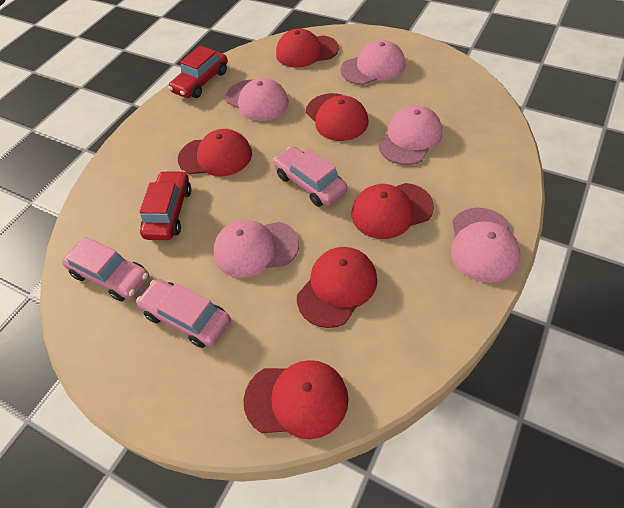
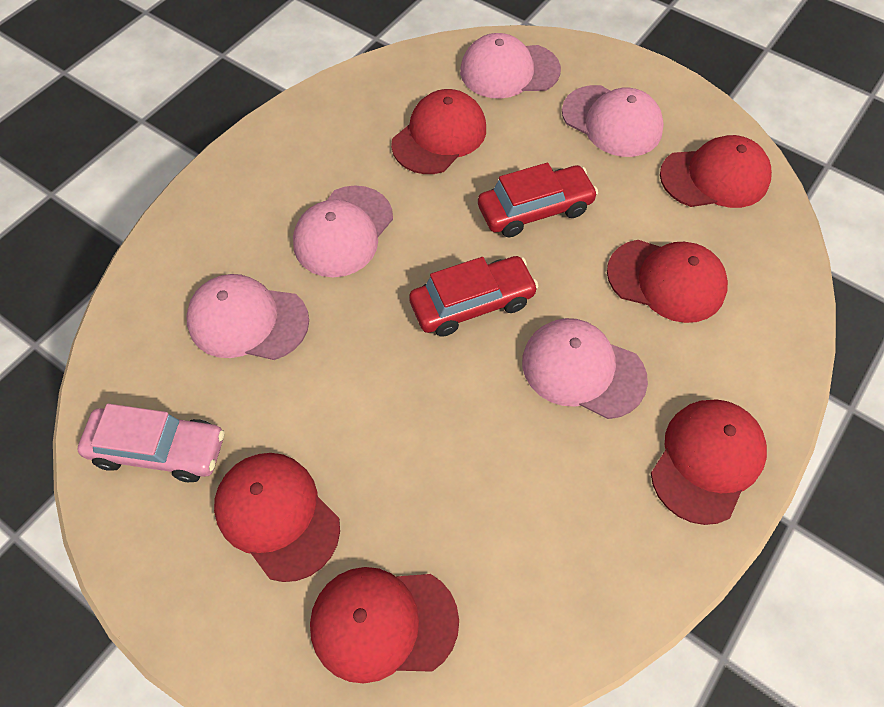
pink car: [62,237,149,301] [136,279,231,348] [273,147,347,207] = 3 -> [77,404,225,482] = 1

